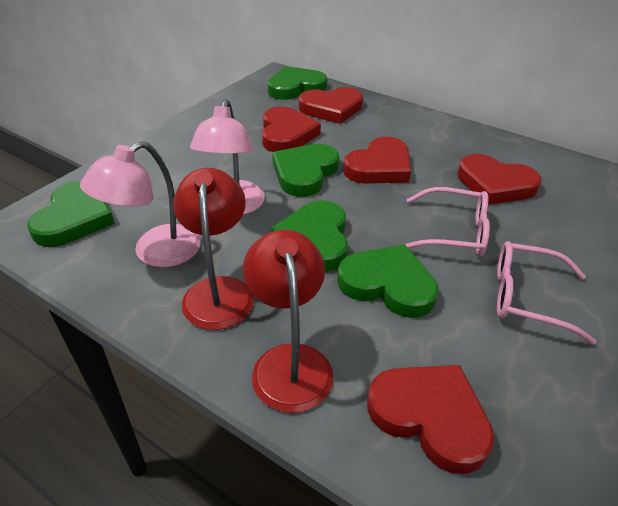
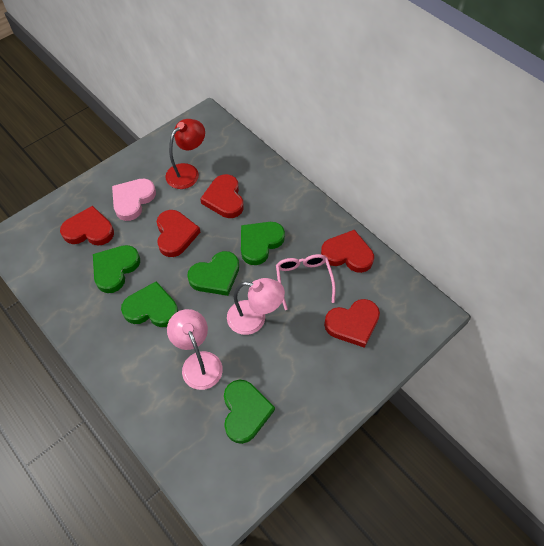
pink glasses: [405,187,490,256] [497,241,597,345] = 2 -> [276,254,336,310] = 1
pink heart: none = 0 -> [112,179,156,221] = 1
red lamp: [173,168,254,330] [243,230,333,413] = 2 -> [165,119,205,189] = 1

